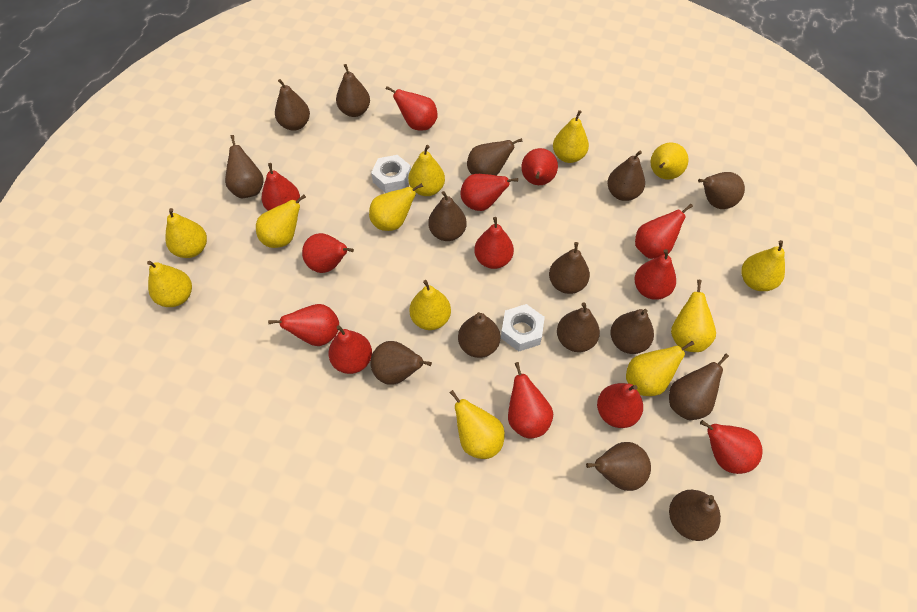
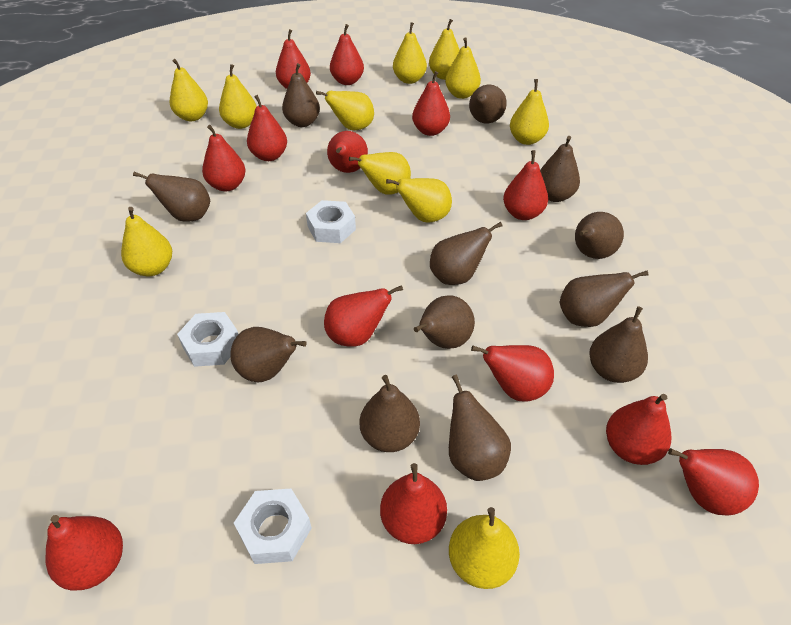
brown pear: [225,135,264,198] [275,79,310,131] [336,64,370,117] [370,341,432,385] [428,191,467,241] [458,312,500,358] [467,138,523,176] [549,242,590,294] [557,302,600,352] [586,442,651,491] [607,150,645,201] [610,309,654,354] [669,353,729,420] [669,490,721,541] [698,172,745,209] = 15 -> [133,172,210,222] [230,327,307,382] [282,63,320,127] [359,375,420,452] [414,295,475,349] [430,222,503,285] [449,375,511,481] [469,85,507,123] [540,136,580,202] [560,271,648,327] [575,212,624,259] [589,306,648,383] = 12
white nut: [371,155,411,193] [501,304,545,351] = 2 -> [177,312,238,367] [234,489,312,564] [306,200,356,243] = 3
yellow pear: [147,261,192,307] [165,208,207,258] [256,195,306,248] [369,183,423,231] [408,145,445,196] [409,280,451,330] [449,390,505,459] [553,110,589,163] [626,341,694,396] [650,143,689,179] [671,280,716,352] [741,240,785,291] = 12 -> [121,207,172,276] [170,59,208,121] [219,64,257,129] [316,91,374,130] [349,152,411,195] [386,178,452,223] [393,22,427,84] [429,19,460,80] [445,37,481,99] [449,507,520,589] [510,79,549,145] = 11

